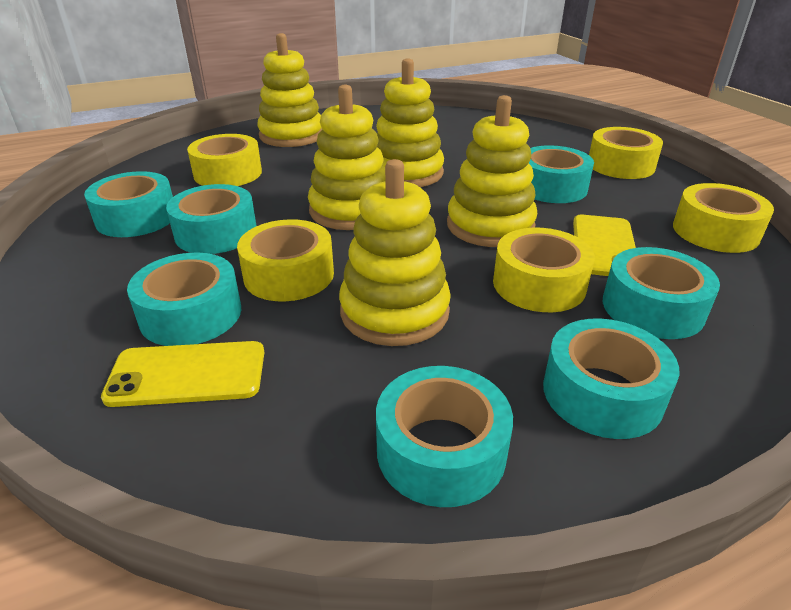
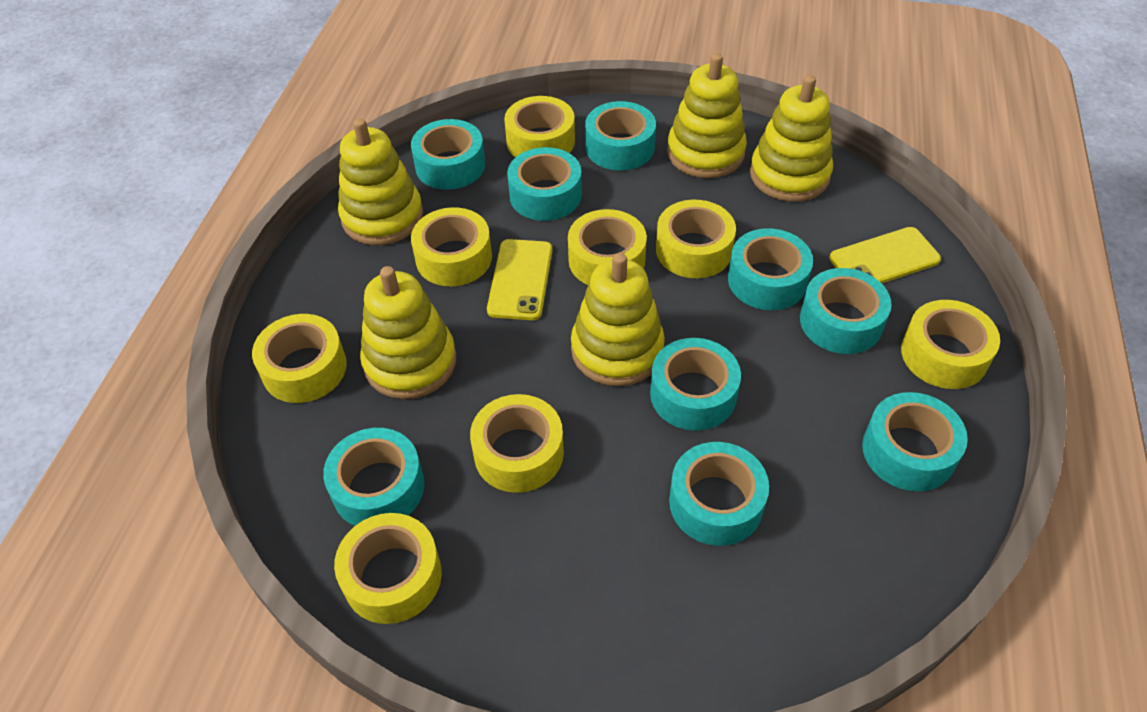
turquoise tape: [84,171,173,237] [127,252,241,346] [166,184,257,254] [376,366,513,507] [529,145,594,203] [543,319,679,439] [603,247,720,339] = 7 -> [323,428,425,526] [411,119,485,190] [507,147,582,221] [585,101,656,171] [650,338,741,431] [669,442,769,546] [728,228,813,310] [800,268,892,354] [862,392,968,491] = 9
yellow tape: [187,134,262,186] [237,219,334,301] [493,228,595,312] [589,127,663,179] [673,183,774,253] = 5 -> [252,314,347,403] [334,513,442,624] [411,207,492,286] [470,394,564,493] [504,96,575,157] [568,209,647,285] [656,200,736,278] [901,300,1000,389] = 8

